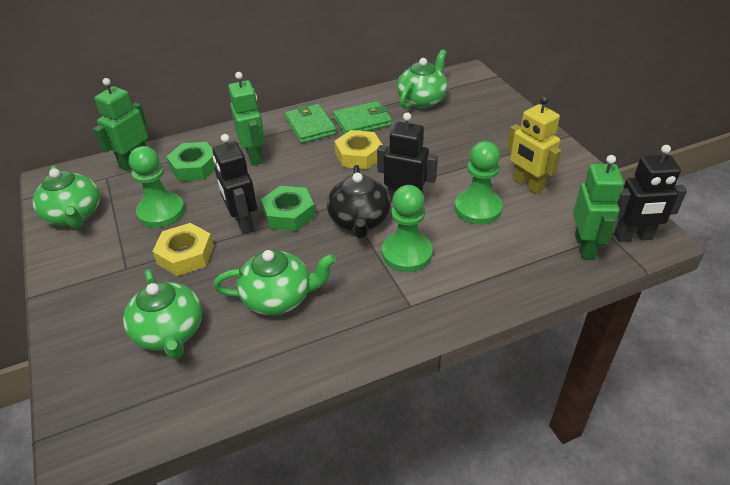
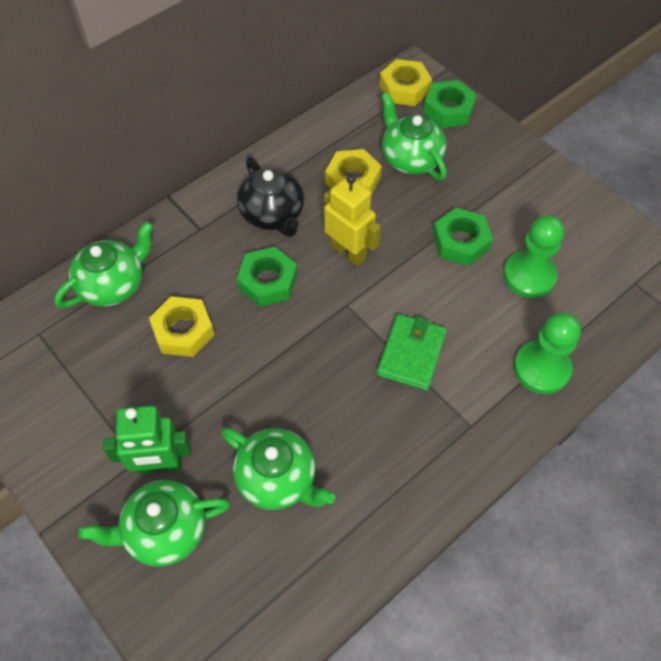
black robot: [212,134,257,234] [377,113,438,202] [614,145,687,242] = 3 -> none = 0
green nut: [166,142,216,181] [261,186,316,231] = 2 -> [237,247,297,307] [423,80,477,128] [433,208,493,266] = 3
green pawn: [129,146,185,228] [382,185,433,272] [455,141,503,225] = 3 -> [503,215,564,298] [514,312,581,394] = 2
green robot: [93,78,148,171] [228,72,265,166] [573,155,624,259] = 3 -> [103,406,191,474] = 1
green wallet: [285,104,336,143] [333,101,392,134] = 2 -> [377,314,447,391] = 1
yellow nut: [152,223,214,276] [334,130,382,169] = 2 -> [149,296,215,357] [325,149,382,196] [379,59,432,106] = 3

